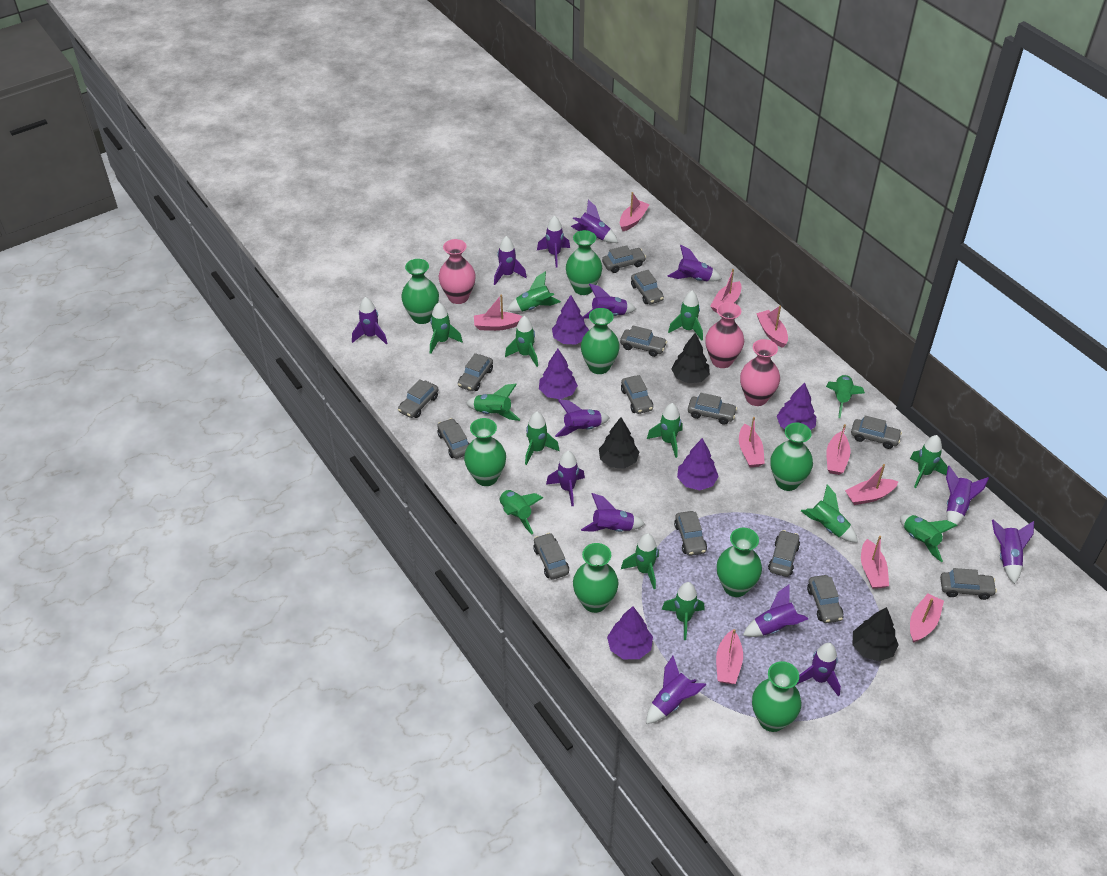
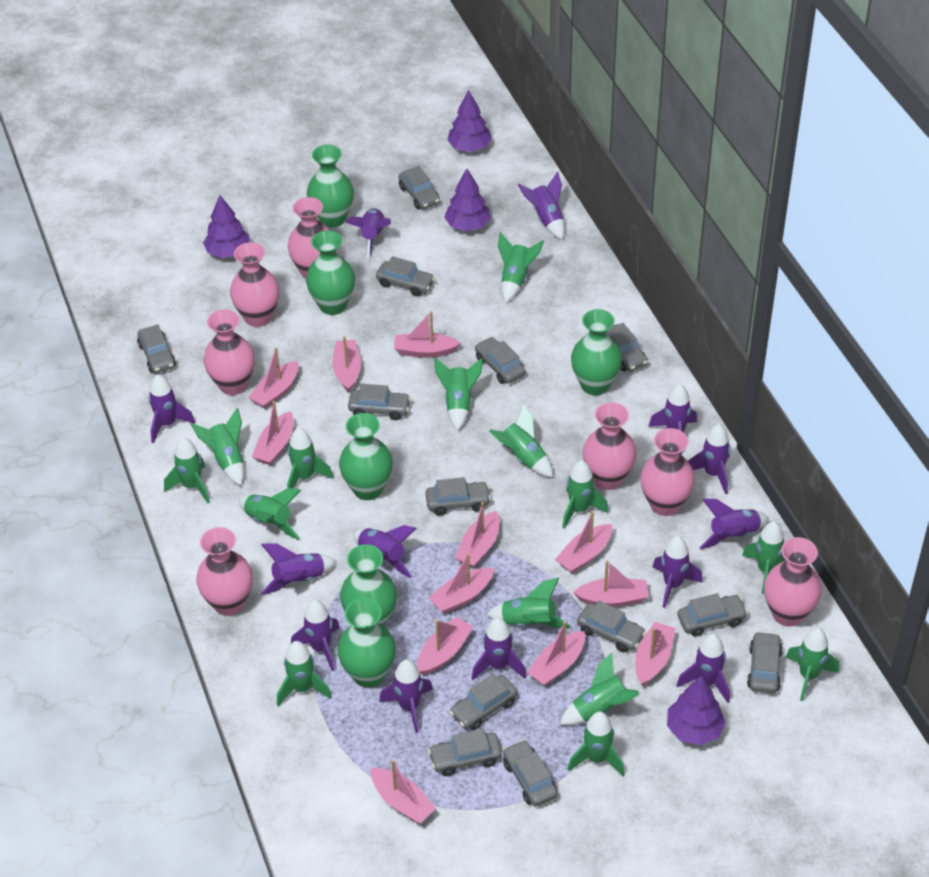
black tree: [599,417,639,469] [671,333,710,383] [853,607,899,662] = 3 -> none = 0
green vase: [401,259,439,324] [464,418,506,486] [566,230,602,295] [573,543,619,613] [581,308,620,374] [717,528,762,597] [752,661,801,732] [770,423,813,491] = 8 -> [306,231,355,315] [307,145,354,228] [337,598,396,688] [339,413,393,500] [340,544,397,626] [571,309,622,395] = 6
grey car: [398,379,438,418] [437,418,470,459] [458,353,493,391] [533,533,569,579] [602,245,646,273] [620,326,667,357] [621,375,653,414] [631,270,664,304] [674,511,707,556] [688,393,737,425] [768,530,800,577] [807,575,843,623] [851,416,902,449] [940,568,997,600] = 14 -> [137,324,176,373] [348,384,411,420] [376,256,435,297] [398,166,440,210] [425,477,491,515] [428,729,502,776] [449,674,517,730] [475,337,525,384] [503,740,558,807] [577,601,646,653] [606,323,648,371] [677,593,748,637] [747,631,783,694] = 13
pink boat: [474,294,522,331] [620,192,650,231] [710,269,741,313] [716,629,743,684] [739,417,765,467] [756,305,788,348] [826,424,850,475] [845,464,899,505] [861,536,889,589] [910,593,944,643] = 10 -> [248,347,299,409] [252,401,294,465] [332,336,361,392] [371,759,436,824] [394,311,461,358] [417,617,473,675] [429,553,494,613] [455,502,500,568] [527,621,585,686] [555,511,612,573] [573,560,649,607] [635,622,675,686] = 12
pink vase: [438,239,476,304] [705,302,744,368] [740,339,780,406] = 3 -> [196,527,253,616] [204,309,255,395] [230,242,279,327] [288,197,330,279] [583,402,636,490] [640,428,695,516] [764,537,822,627] = 7
purple rocket: [352,297,388,345] [494,236,527,285] [537,215,570,267] [546,451,585,506] [555,399,610,437] [571,200,618,243] [581,493,645,532] [583,284,636,318] [646,656,706,724] [668,245,722,282] [743,585,808,637] [796,643,841,696] [946,466,989,529] [992,519,1034,584] = 14 -> [149,375,195,443] [261,544,337,595] [291,600,340,671] [345,208,391,259] [353,525,417,578] [379,660,433,733] [471,618,526,680] [518,172,565,240] [649,384,697,455] [653,536,703,608] [676,634,730,703] [688,424,731,494] [699,499,769,549] = 13
purple tree: [539,349,578,399] [552,295,589,344] [607,606,653,659] [677,438,719,490] [777,382,816,430] = 5 -> [203,195,250,258] [444,168,491,231] [447,90,492,152] [667,675,726,745] = 4

